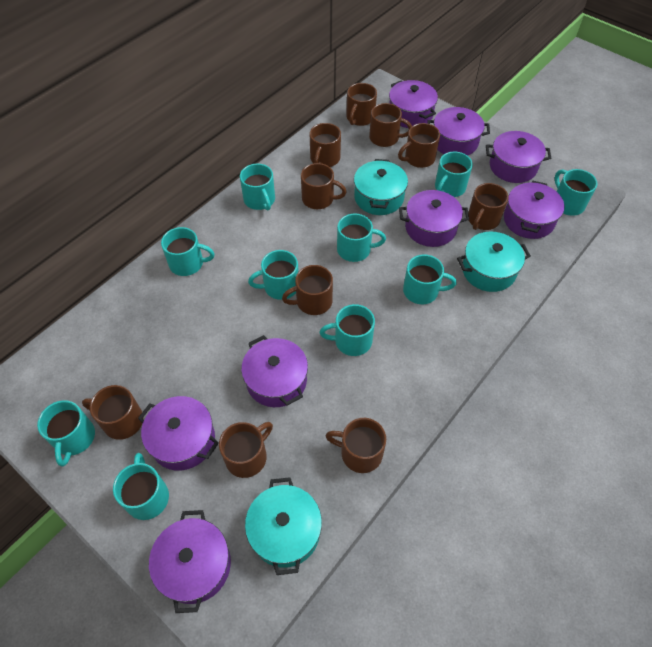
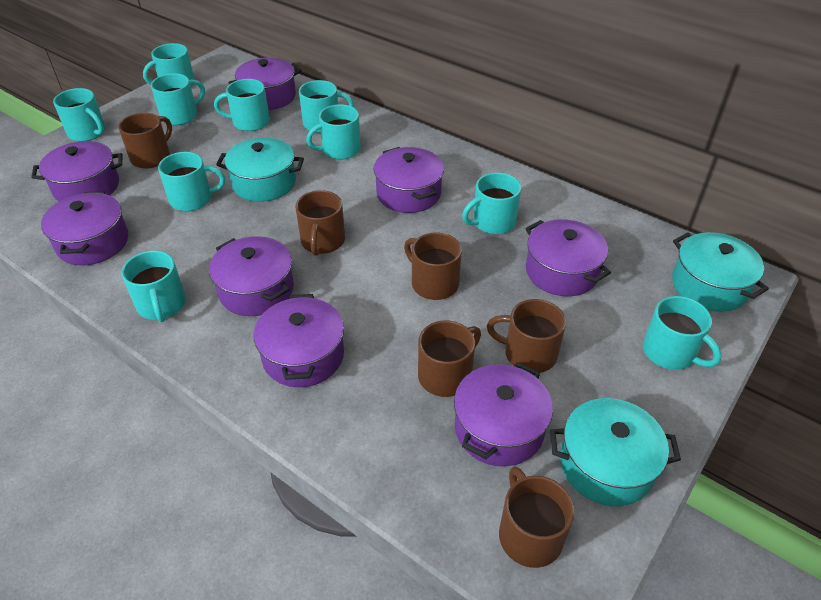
brown mug: [82,385,143,440] [219,422,273,478] [282,265,333,315] [301,163,347,209] [310,123,341,167] [326,418,386,473] [346,83,377,126] [369,103,412,147] [398,123,440,168] [468,183,508,230] = 10 -> [118,113,172,168] [295,190,345,256] [404,233,462,300] [418,320,481,397] [487,299,566,373] [499,467,574,568] = 6

